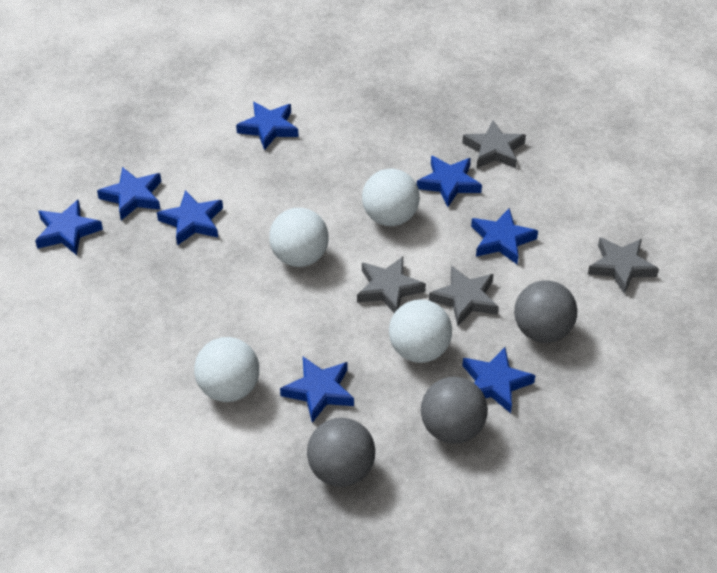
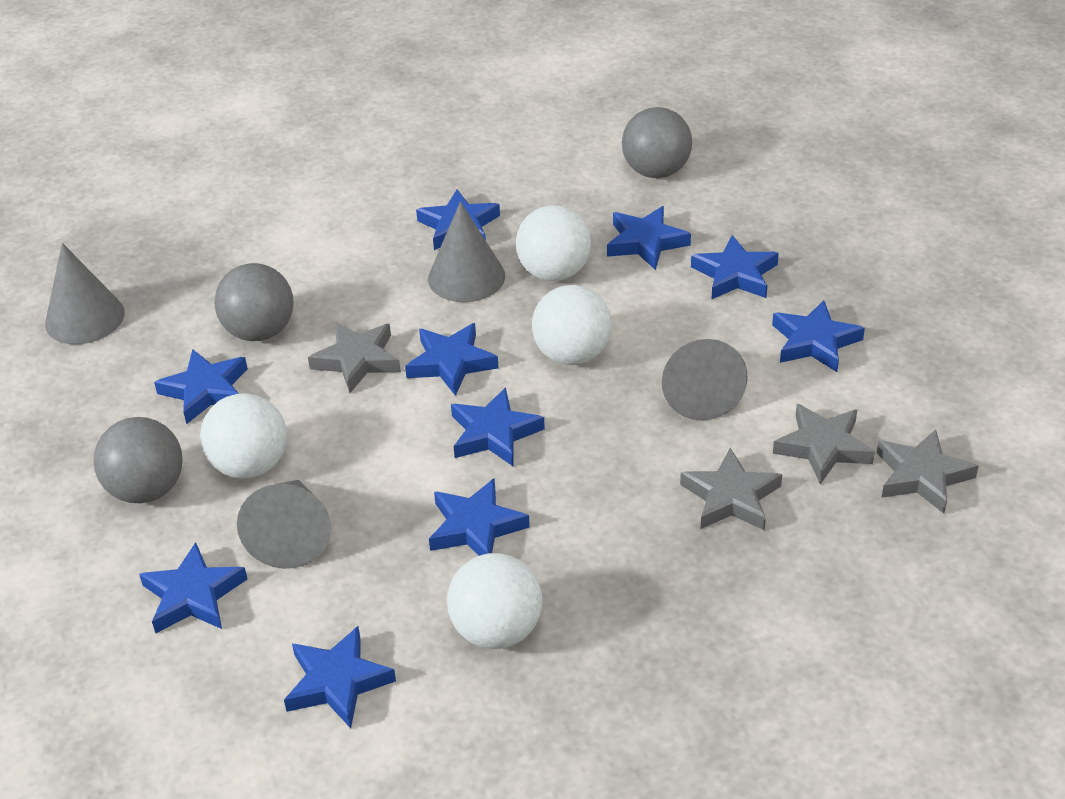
blue star: [35,200,103,255] [97,167,161,220] [157,190,223,245] [236,102,299,150] [280,357,354,423] [417,156,482,207] [462,347,535,413] [471,208,538,264] = 8 -> [139,542,247,633] [154,349,248,424] [284,626,396,728] [405,323,499,396] [416,190,500,250] [429,478,530,556] [451,387,545,466] [607,206,691,270] [691,235,779,300] [772,300,865,372] = 10
grey cone: none = 0 -> [45,243,125,344] [237,480,331,569] [428,201,505,302] [662,339,747,420] = 4

